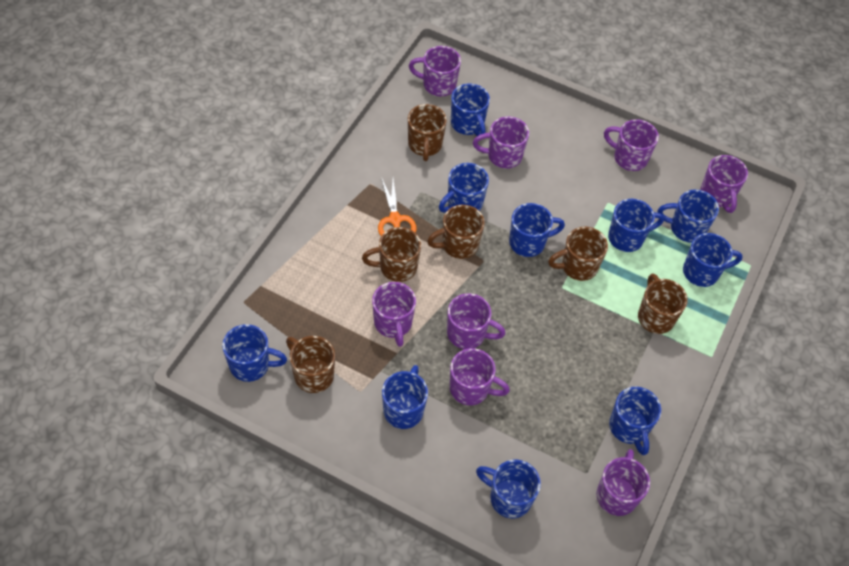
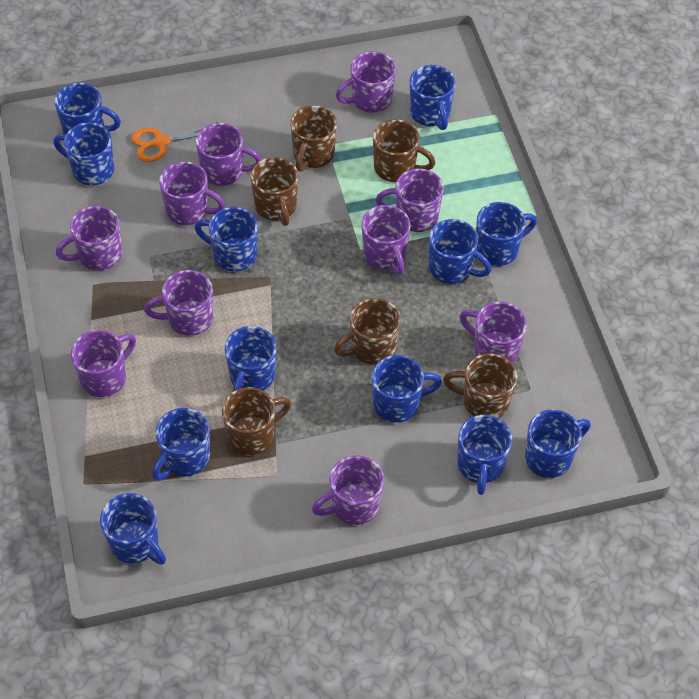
blue mug: [222,324,287,382] [382,365,428,429] [439,163,489,213] [451,84,490,136] [476,460,541,518] [509,203,565,257] [608,199,664,252] [609,387,661,455] [658,189,719,243] [683,233,743,287] = 10 -> [53,122,114,185] [54,83,121,134] [100,493,166,565] [152,408,210,481] [194,207,258,271] [225,326,277,392] [372,355,442,423] [410,65,455,130] [429,219,492,284] [457,415,512,495] [476,202,537,266] [525,410,591,478] = 12
purple mug: [372,282,416,347] [409,46,461,96] [447,293,506,349] [450,348,510,405] [473,116,529,169] [596,449,650,516] [604,119,659,171] [700,155,748,213] = 8 -> [56,206,122,270] [71,330,136,397] [144,270,213,336] [159,162,225,225] [196,123,262,186] [312,455,384,525] [336,51,396,113] [362,205,411,275] [376,169,444,232] [460,302,527,363] = 10

